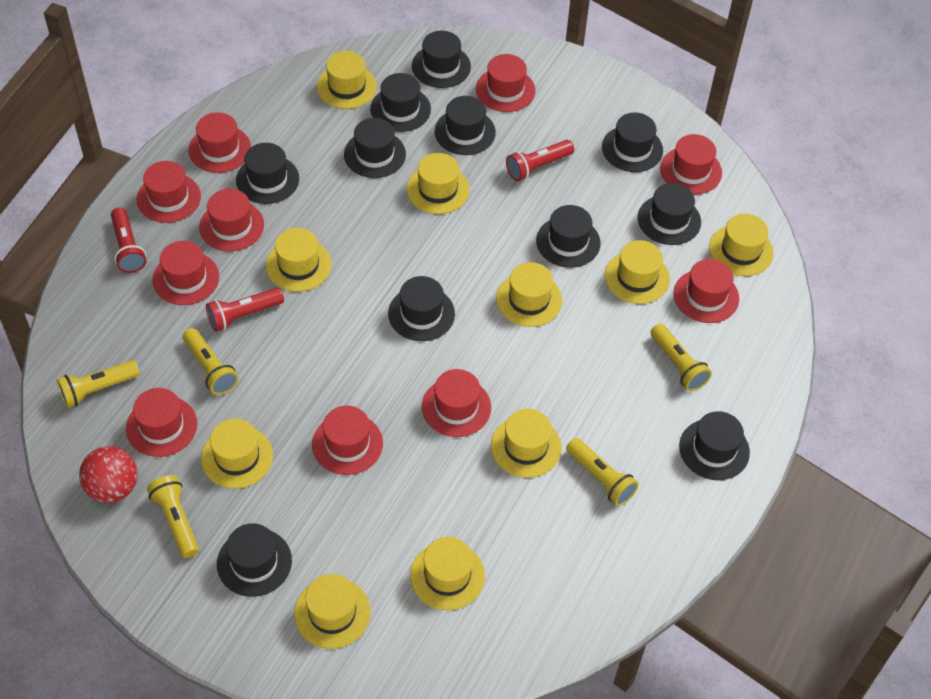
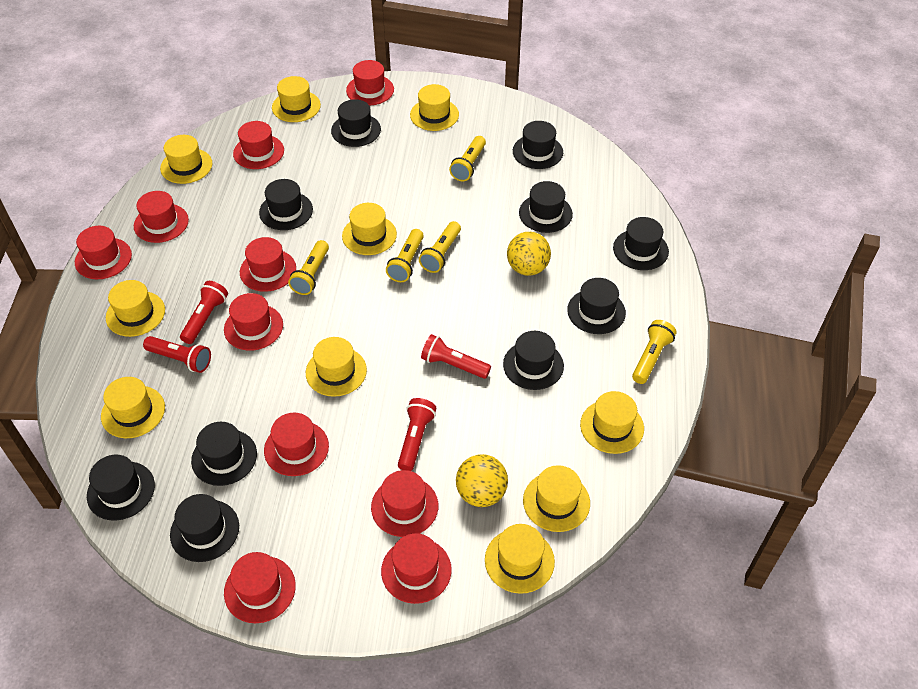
black hat: [217,523,292,597] [236,143,299,204] [344,118,406,178] [370,73,431,132] [388,276,455,341] [412,31,471,88] [434,96,496,155] [536,205,601,268] [602,113,663,172] [638,183,701,245] [679,411,750,480] = 11 -> [87,455,155,521] [170,494,239,562] [191,422,257,486] [259,179,313,230] [331,99,381,147] [503,331,564,390] [513,121,563,169] [519,181,573,233] [567,278,626,334] [613,217,669,270] = 10
red ball: [79,446,138,503] = 1 -> none = 0
red flashlight: [111,207,146,273] [206,288,284,332] [506,140,574,181] = 3 -> [143,336,211,373] [180,281,228,344] [398,398,436,471] [421,334,491,379] = 4
yellow ball: none = 0 -> [456,454,508,507] [507,232,551,276] = 2

